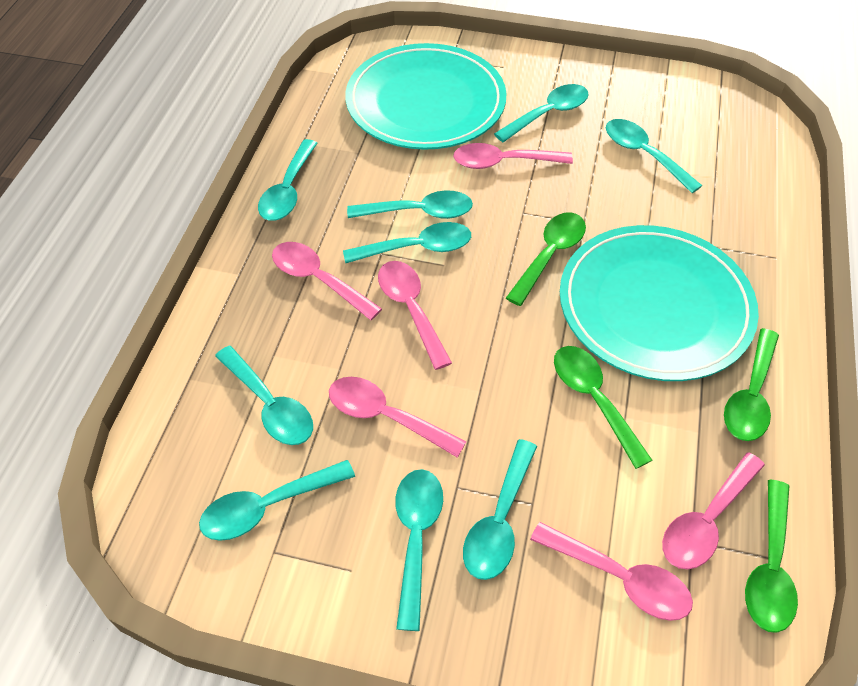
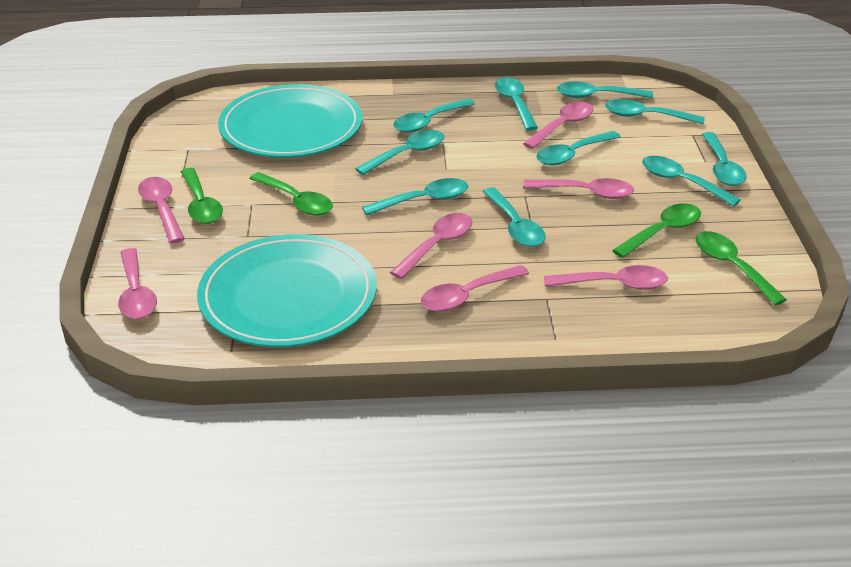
pink spoon: [272,242,382,320] [329,377,466,458] [378,261,452,370] [453,143,573,169] [530,522,693,621] [662,452,765,570] = 6 -> [118,248,157,319] [138,177,185,243] [390,213,472,279] [421,265,529,312] [523,102,593,149] [523,178,634,199] [544,265,668,290] = 7
turquoise spoon: [199,460,355,541] [215,346,313,445] [258,139,318,221] [343,222,471,263] [347,190,473,219] [395,469,443,631] [463,439,537,580] [494,84,589,142] [606,119,702,193] = 9 -> [355,130,444,175] [362,178,468,216] [393,98,475,133] [482,188,546,247] [495,77,538,131] [536,131,621,165] [557,82,653,98] [605,99,705,124] [642,156,741,206] [702,132,747,186] = 10

